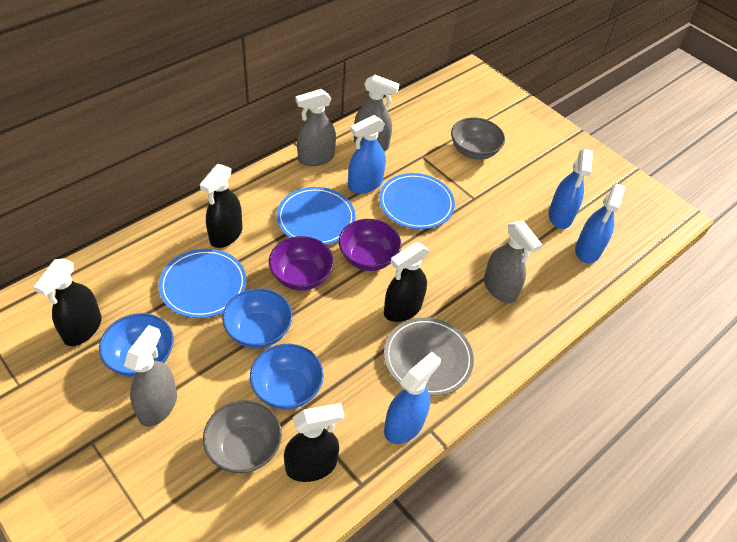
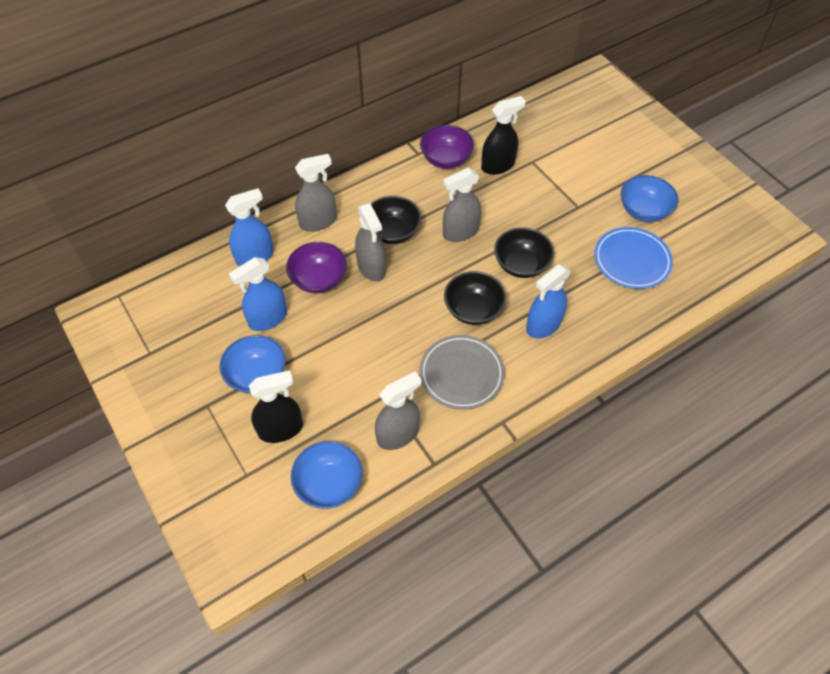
black bowl: none = 0 -> [371,196,422,244] [444,271,506,325] [494,227,554,278] = 3
black spray bottle: [33,258,102,346] [200,164,242,248] [284,403,344,482] [384,242,429,322] = 4 -> [249,370,303,443] [481,96,526,175] = 2
blue plate: [159,249,247,318] [277,187,355,245] [379,173,455,229] = 3 -> [594,227,673,289] = 1
blue spray bottle: [348,115,386,194] [384,352,441,444] [549,149,593,229] [575,183,626,263] = 4 -> [225,188,274,266] [229,257,287,331] [526,264,571,339] = 3
grey bowl: [203,400,282,473] [451,118,505,160] = 2 -> none = 0

